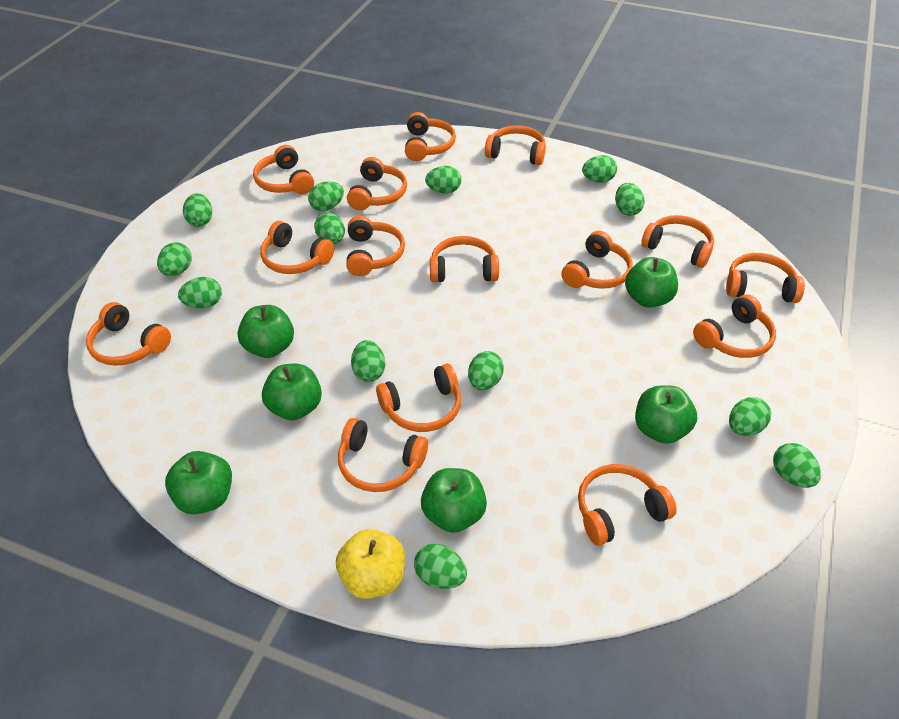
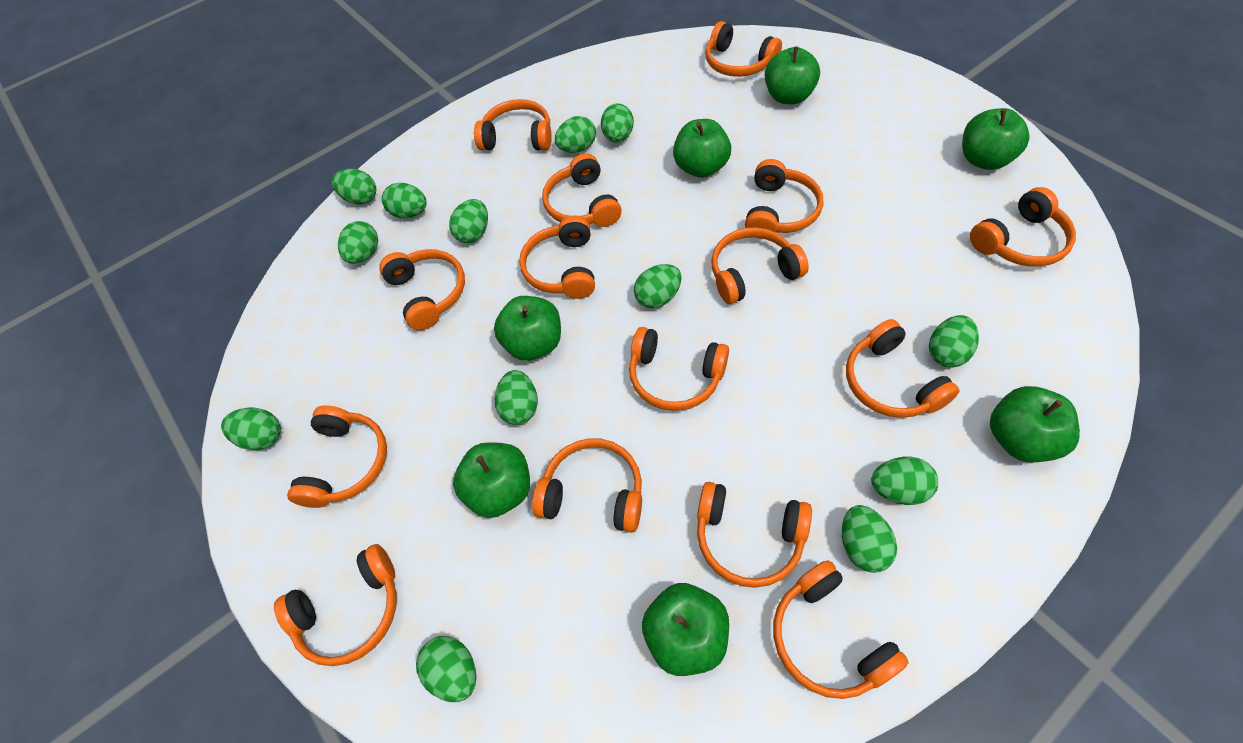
green apple: [165,451,232,514] [238,305,294,358] [262,363,322,420] [421,468,487,533] [625,257,678,308] [635,385,697,444] = 6 -> [453,442,530,518] [494,296,561,361] [642,583,729,676] [673,119,731,178] [765,47,820,104] [962,108,1029,170] [990,386,1080,462] = 7
yellow apple: [336,529,405,599] = 1 -> none = 0

